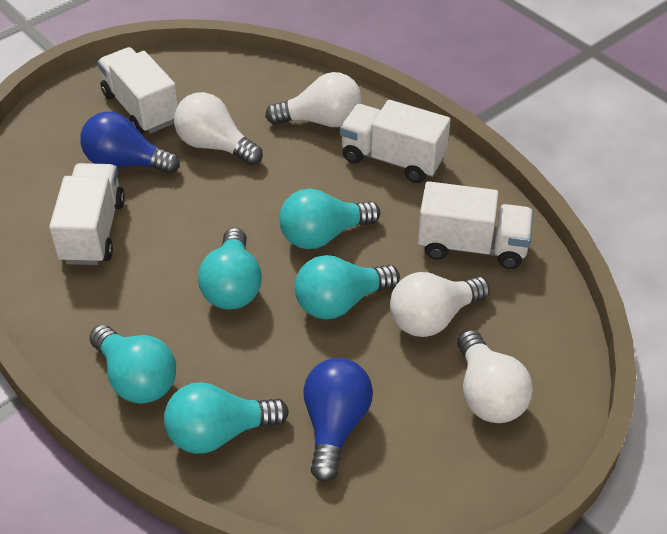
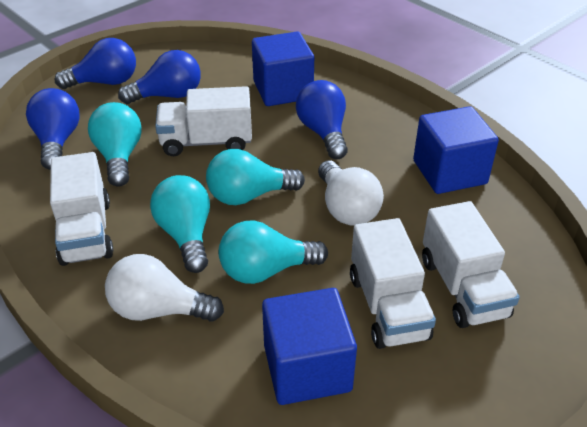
blue cube: none = 0 -> [252,32,314,106] [262,288,357,405] [413,106,499,194] = 3
blue light bulb: [80,111,180,174] [303,358,373,482] = 2 -> [26,88,80,170] [55,38,136,89] [118,50,201,104] [296,80,348,159] = 4
turquoise light bulb: [89,325,176,404] [164,382,289,454] [198,228,262,310] [279,189,380,249] [295,255,400,319] = 5 -> [88,102,142,187] [150,175,210,273] [206,149,305,205] [219,221,328,284] = 4
white light bulb: [174,92,263,166] [265,72,362,127] [390,272,490,337] [457,330,533,423] = 4 -> [105,254,224,322] [318,161,384,226] = 2

